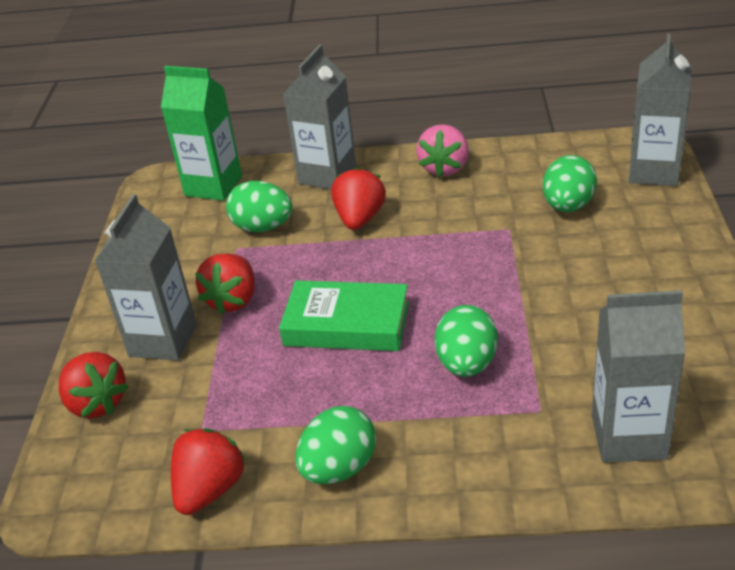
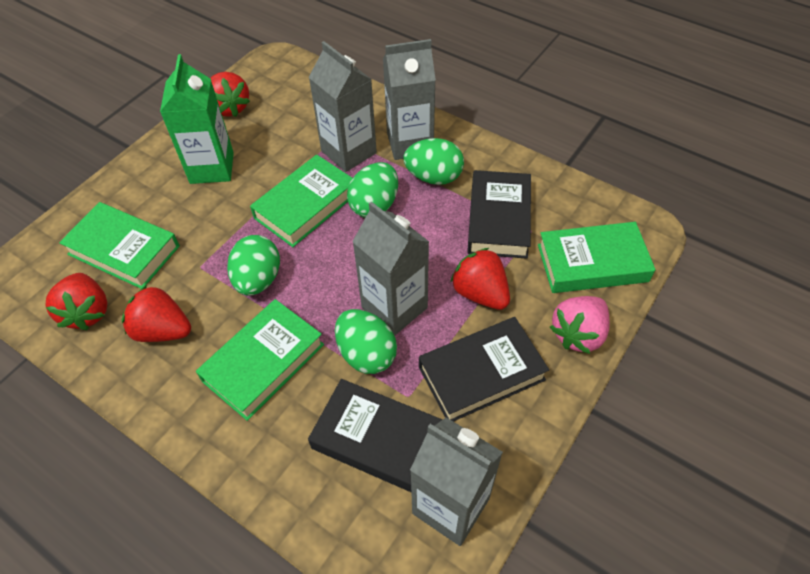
black book: none = 0 -> [308,379,443,492] [419,317,549,422] [467,170,531,259] = 3
green book: [279,281,409,351] = 1 -> [59,202,180,289] [196,299,324,421] [250,155,353,247] [538,222,656,293] = 4

